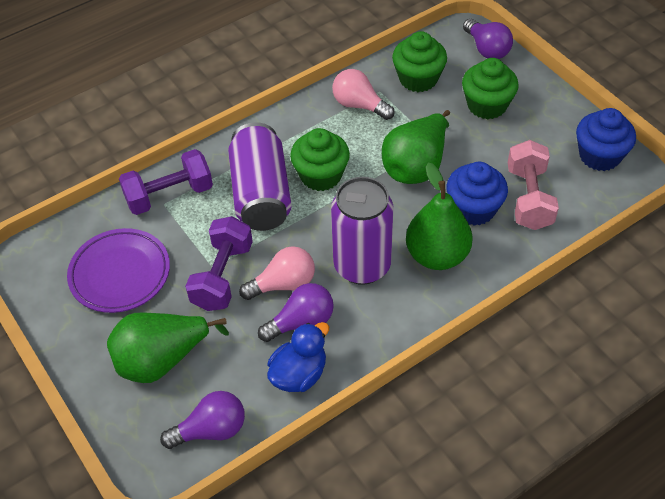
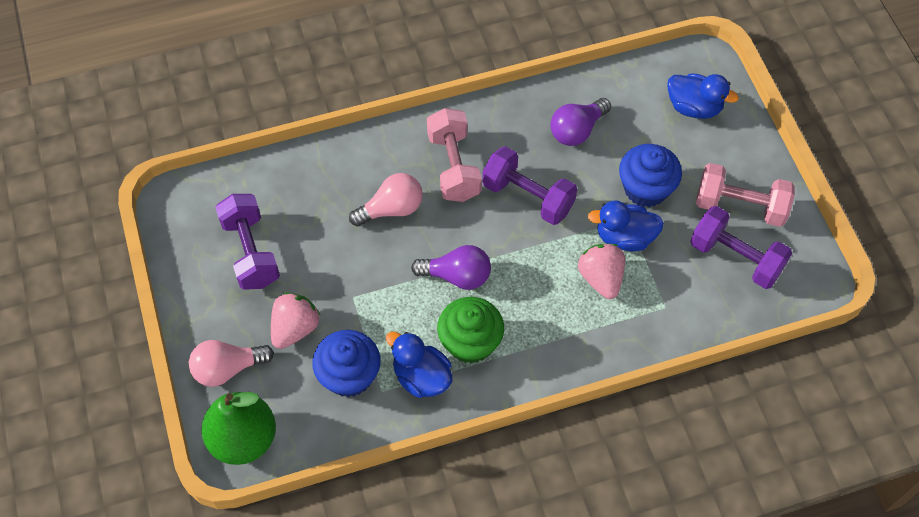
blue duck: [267,322,329,392] = 1 -> [386,332,452,398] [588,200,664,251] [667,73,739,119] = 3
green cupcake: [290,128,350,191] [392,31,447,92] [462,58,519,119] = 3 -> [437,297,504,364] = 1
green pear: [107,312,229,383] [382,110,450,184] [406,163,473,270] = 3 -> [201,392,276,465] = 1
pink dumbbell: [508,140,559,230] = 1 -> [427,108,482,202] [696,163,795,227] = 2
pink strawberry: none = 0 -> [271,292,321,349] [578,244,625,299] = 2
purple can: [228,122,292,231] [331,177,394,285] = 2 -> none = 0
purple dumbbell: [119,149,213,215] [185,216,253,311] = 2 -> [215,194,280,290] [482,146,577,225] [690,206,792,289] = 3
purple light bulb: [160,391,245,449] [258,283,334,342] [463,19,513,59] = 3 -> [411,245,491,290] [550,98,611,146] = 2
purple plate: [67,228,170,313] = 1 -> none = 0

